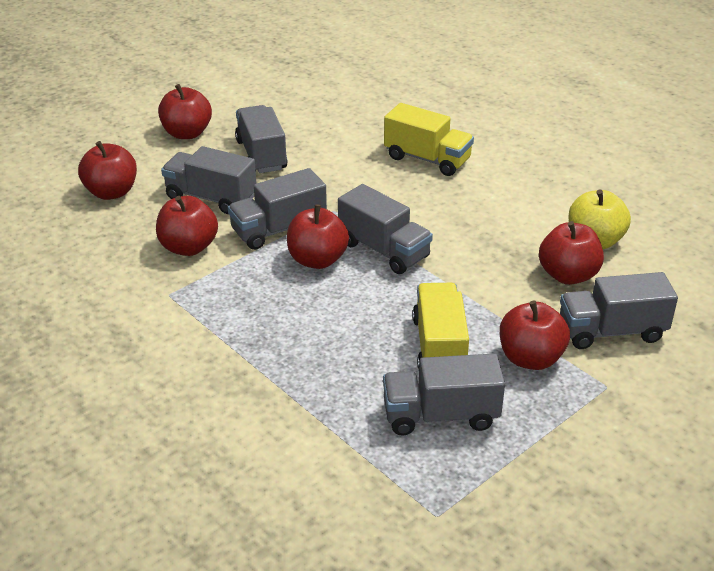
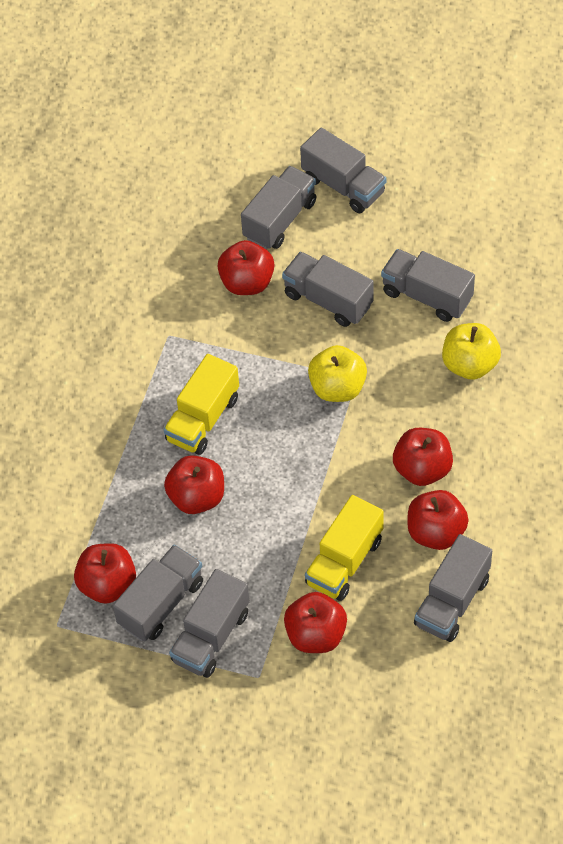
grey truck: [161,146,256,214] [228,168,327,250] [235,105,288,173] [338,184,433,274] [383,353,505,436] [560,272,678,349] = 6 -> [113,544,203,641] [169,569,250,678] [241,166,317,250] [282,252,374,327] [300,127,386,213] [381,249,475,322] [414,534,492,642] = 7
yellow apple: [568,189,631,249] = 1 -> [308,345,367,402] [442,323,501,380] = 2

